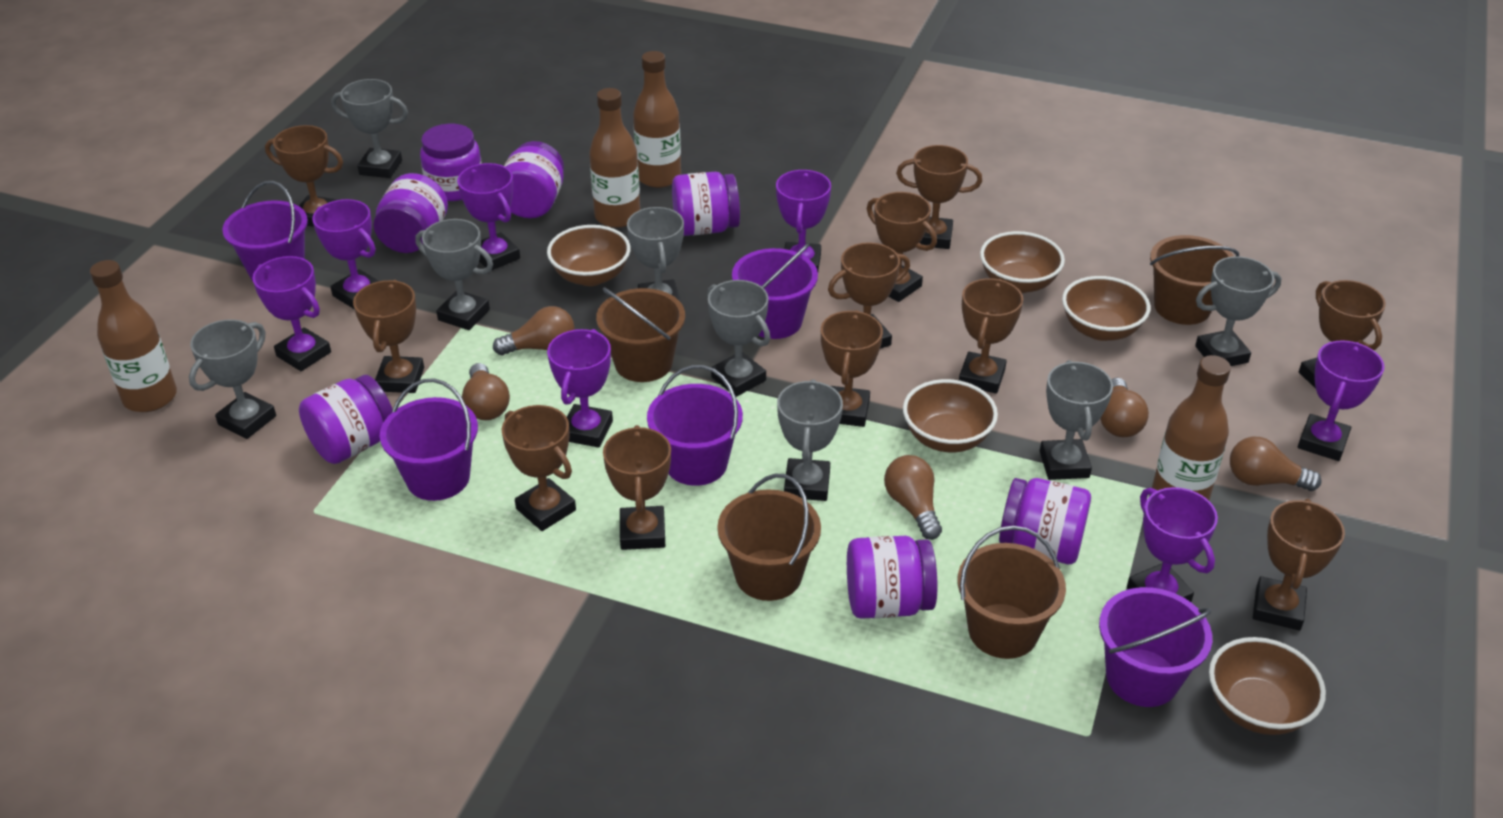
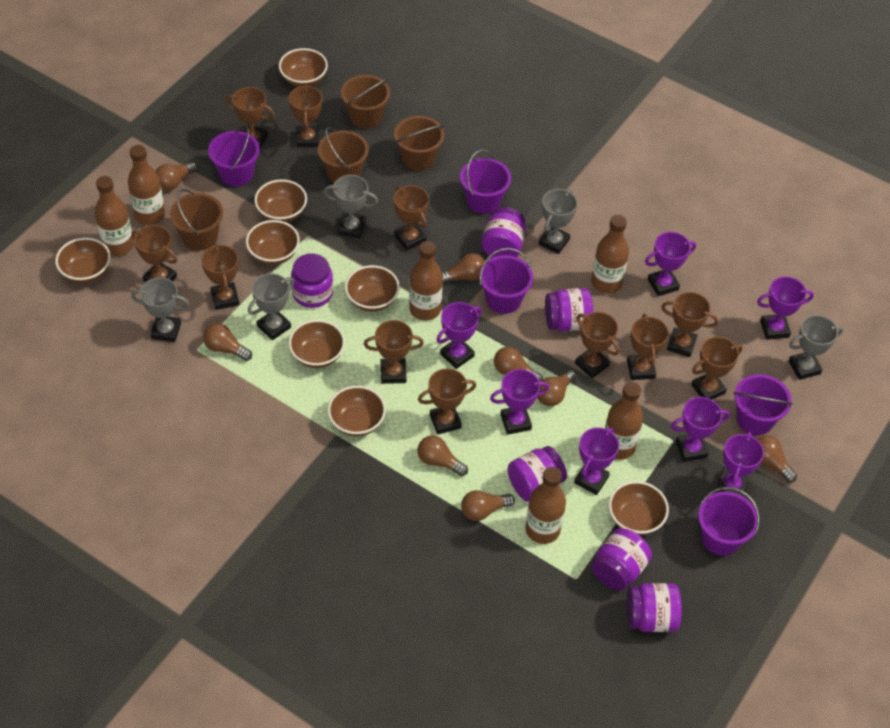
brown bottle: [90,260,177,412] [589,88,640,228] [633,51,681,188] [1152,355,1231,500] = 4 -> [95,176,134,256] [128,145,165,225] [409,241,443,320] [525,467,566,544] [591,215,629,294] [605,382,643,460] = 6
brown bowl: [547,225,631,286] [903,379,998,452] [980,231,1065,293] [1062,276,1151,341] [1209,637,1326,735] = 5 -> [55,237,111,283] [246,220,300,265] [254,179,307,222] [279,48,328,87] [289,320,345,368] [328,386,386,437] [345,265,400,312] [609,481,669,535] = 8
brown light bulb: [462,363,510,420] [493,306,575,355] [884,455,942,540] [1100,378,1149,437] [1230,437,1322,491] = 5 -> [156,161,197,191] [203,323,252,361] [417,435,468,476] [442,253,485,283] [461,490,515,521] [494,347,543,381] [537,369,576,406] [757,435,797,482] = 8
grey trophy: [189,319,276,439] [331,79,408,178] [416,219,493,330] [627,207,684,302] [707,280,771,397] [777,379,843,501] [1040,360,1113,480] [1195,256,1282,366] = 8 -> [131,277,189,342] [248,273,294,340] [324,175,378,239] [539,189,578,254] [788,315,843,380] = 5
purple jar: [299,375,393,464] [373,173,448,253] [420,124,482,201] [504,141,564,218] [672,172,740,236] [847,536,937,619] [999,478,1091,564] = 7 -> [291,253,333,308] [481,207,526,258] [508,446,567,502] [545,288,593,331] [591,528,652,591] [627,583,682,632] = 6

